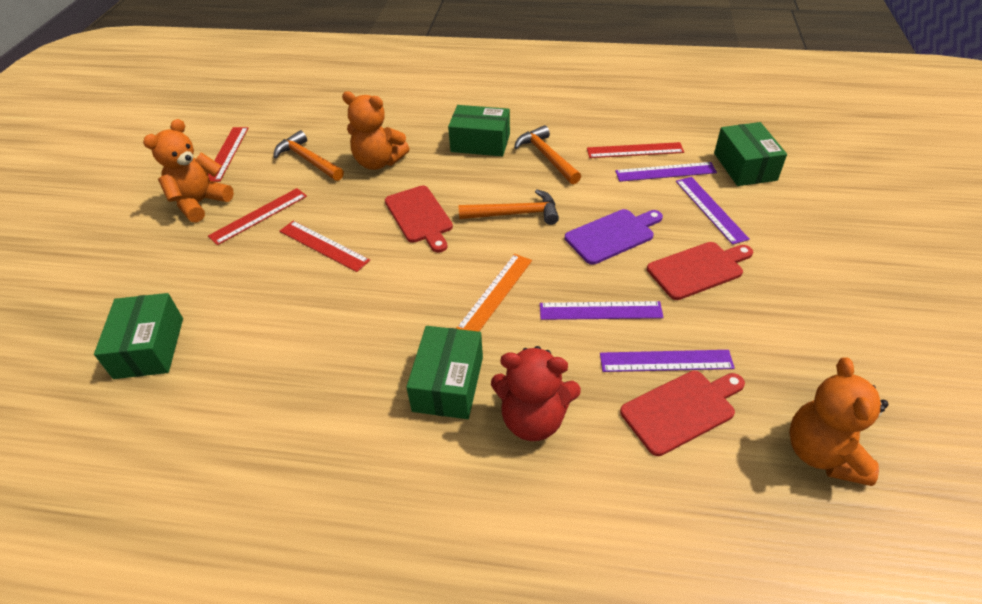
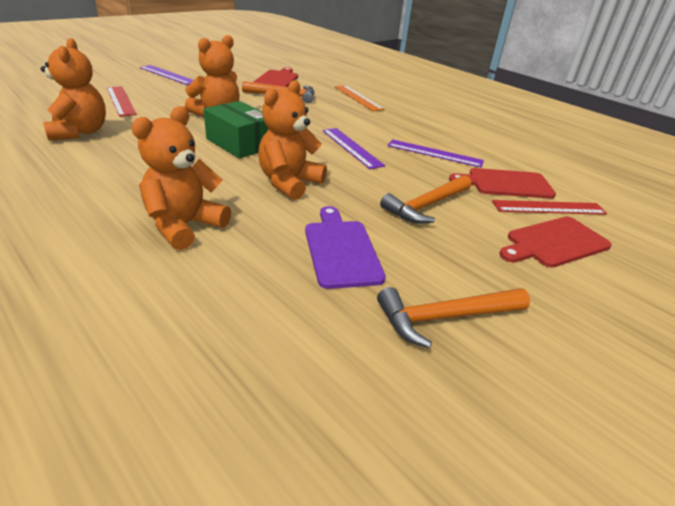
green box: [94,293,183,379] [406,326,483,419] [448,105,510,156] [714,122,787,186] = 4 -> [203,101,269,158] = 1
orange teddy bear: [143,119,234,223] [342,91,410,170] [789,357,888,486] = 3 -> [40,38,106,141] [132,106,231,250] [185,35,240,117] [258,80,327,200] = 4
purple ruler: [540,301,664,320] [600,350,735,372] [615,162,717,182] [676,177,750,245] = 4 -> [140,65,194,85] [322,128,385,169] [388,139,484,168] = 3
red ruler: [208,127,248,182] [208,188,307,245] [279,221,370,272] [587,142,684,158] = 4 -> [107,86,137,117] [492,200,607,215] = 2
red teddy bear: [491,346,581,441] = 1 -> none = 0

